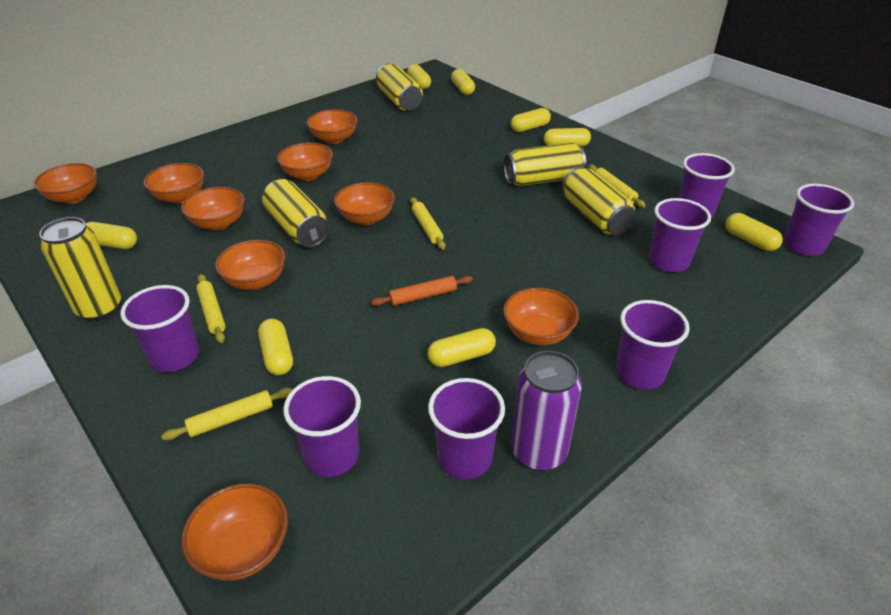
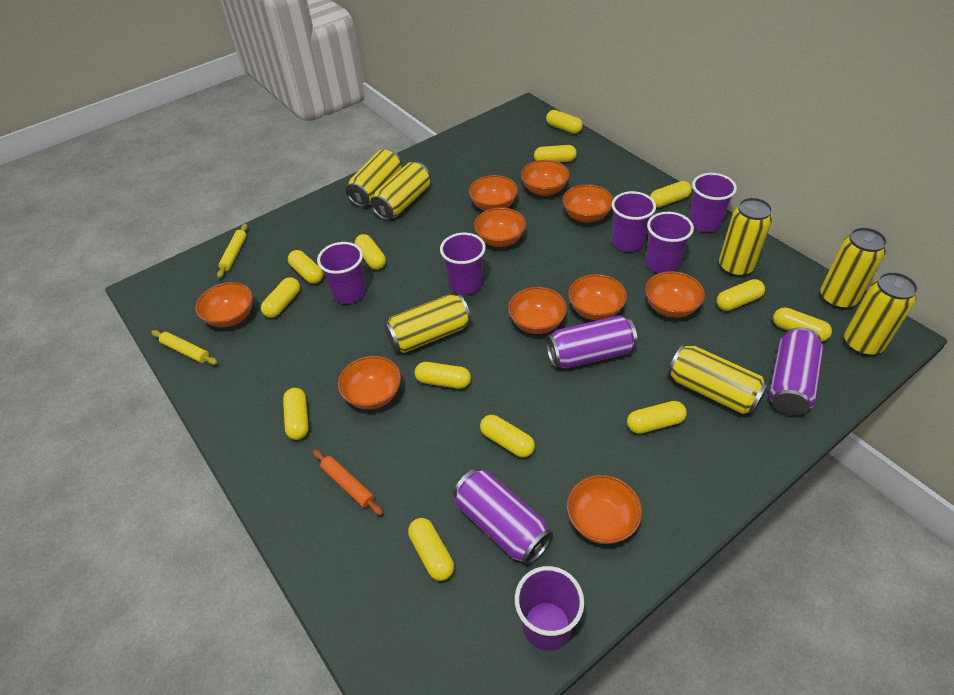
orange bowl: [34,163,97,204] [144,163,204,204] [181,187,245,230] [182,484,288,581] [215,240,286,290] [277,142,333,181] [307,109,358,144] [334,182,395,225] [503,288,579,345] = 9 -> [195,282,253,328] [338,356,401,410] [469,175,518,211] [474,207,526,247] [508,287,567,334] [521,160,570,196] [562,184,613,223] [567,475,642,544] [568,274,627,320] [645,271,705,318] = 10
purple can: [511,351,582,471] = 1 -> [453,469,553,565] [546,315,637,368] [769,327,823,415] = 3
purple cup: [121,285,199,372] [283,376,361,477] [428,378,505,479] [616,300,690,390] [649,198,711,272] [679,153,735,218] [784,184,854,256] = 7 -> [317,242,366,304] [440,233,486,295] [515,566,584,650] [612,191,656,252] [646,212,694,273] [689,173,737,232] = 6
yellow can: [39,217,121,321] [262,179,329,248] [376,64,423,111] [504,142,586,186] [562,167,636,235] = 5 -> [346,149,402,207] [370,162,431,220] [384,294,471,353] [668,344,768,415] [719,198,773,277] [820,227,887,309] [844,272,918,356] = 7
yellow capsule: [85,222,137,249] [258,319,293,375] [407,64,431,89] [427,328,496,367] [451,69,475,95] [511,108,551,132] [544,128,591,146] [725,213,783,251] = 8 -> [261,277,300,318] [283,388,309,440] [288,250,323,284] [355,234,386,270] [408,518,454,581] [415,362,471,389] [480,415,535,458] [534,145,577,162] [546,110,583,134] [627,401,687,434] [650,181,692,207] [716,279,765,311] [773,307,832,342] = 13
yellow rolling pin: [161,388,292,441] [196,274,226,343] [410,197,445,250] [588,165,646,208] = 4 -> [151,330,218,365] [217,224,248,278] = 2

